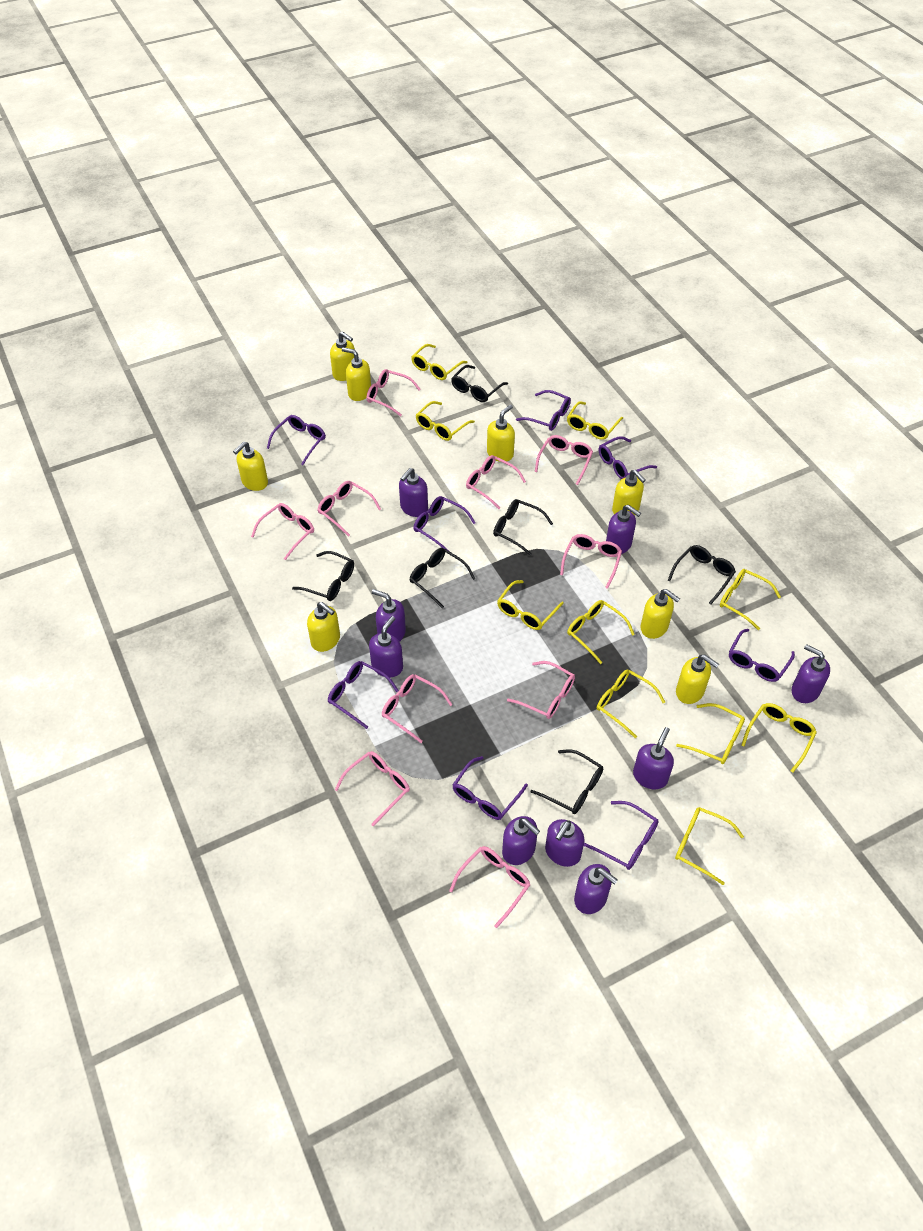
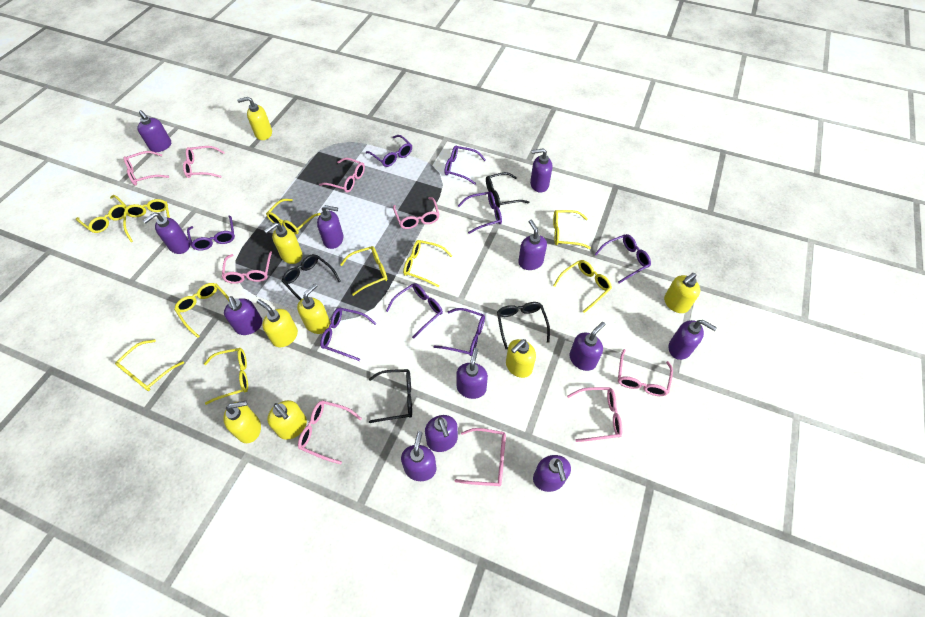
black glasses: [292,551,354,601] [410,548,475,608] [451,365,508,402] [493,499,553,555] [531,749,603,814] [668,545,736,605] = 6 -> [282,254,341,300] [369,369,412,423] [486,172,529,208] [497,302,550,349] = 4
pink glasses: [251,503,314,560] [318,481,381,537] [335,751,410,827] [366,369,421,417] [382,674,453,743] [449,846,530,928] [466,455,526,509] [507,661,575,719] [535,435,593,485] [560,534,622,589] = 10 -> [124,151,169,185] [183,146,225,178] [222,251,272,284] [298,400,362,464] [319,158,365,193] [393,197,440,229] [455,428,506,486] [567,387,623,442] [618,349,673,396] = 9
purple soap dispenser: [369,616,403,677] [372,589,406,642] [399,468,428,517] [502,816,540,865] [545,819,585,867] [574,864,618,914] [606,505,641,554] [633,727,674,789] [792,644,830,703] = 9 -> [137,110,171,152] [143,212,190,254] [224,296,263,335] [317,205,343,249] [401,431,436,481] [425,415,458,452] [456,348,488,399] [518,220,547,270] [530,148,552,193] [533,455,571,492] [570,322,605,371] [669,320,717,360] = 12

